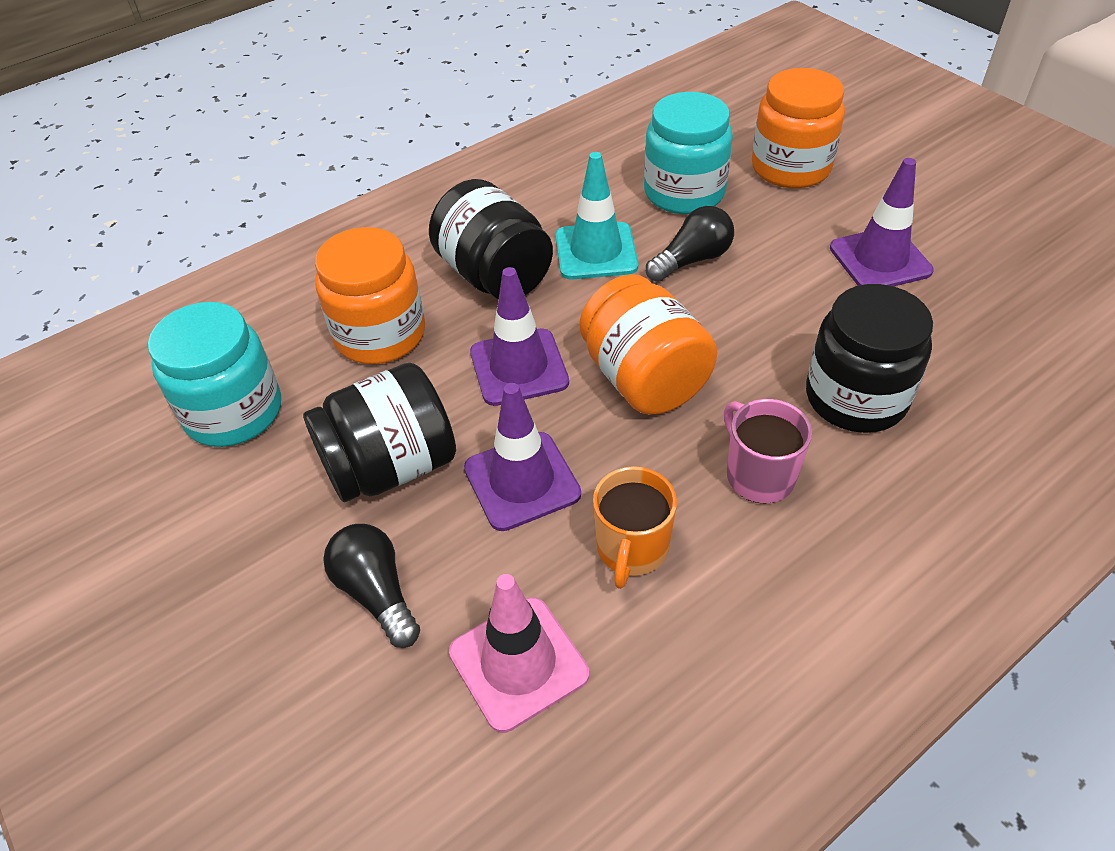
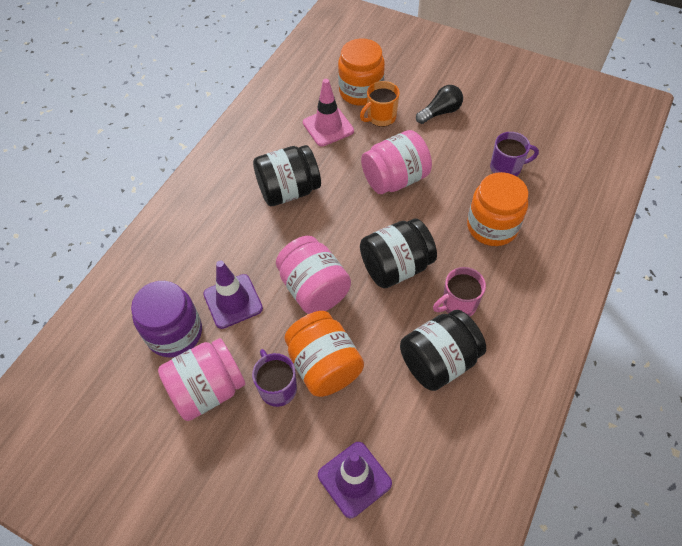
black light bulb: [323,524,420,648] [646,206,734,282] = 2 -> [416,85,463,124] = 1
pink jar: none = 0 -> [158,338,246,421] [276,236,351,314] [361,130,432,194] = 3
purple jar: none = 0 -> [131,281,202,358] = 1
purple mug: none = 0 -> [252,349,297,407] [490,132,539,176] = 2
purple traffic cone: [464,383,581,531] [470,267,569,406] [830,158,934,286] = 3 -> [203,261,263,329] [318,442,392,518] = 2
turquoise jar: [148,302,281,447] [644,92,733,214] = 2 -> none = 0
turquoise traffic cone: [555,152,638,280] = 1 -> none = 0

